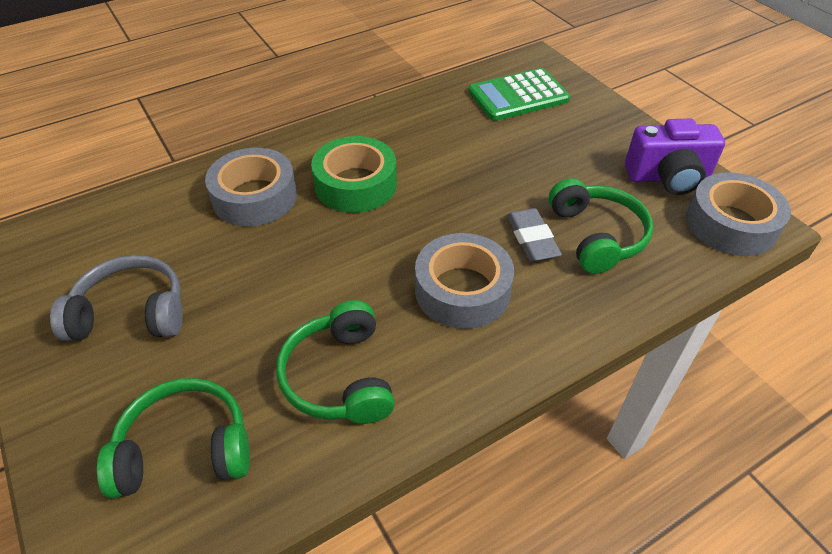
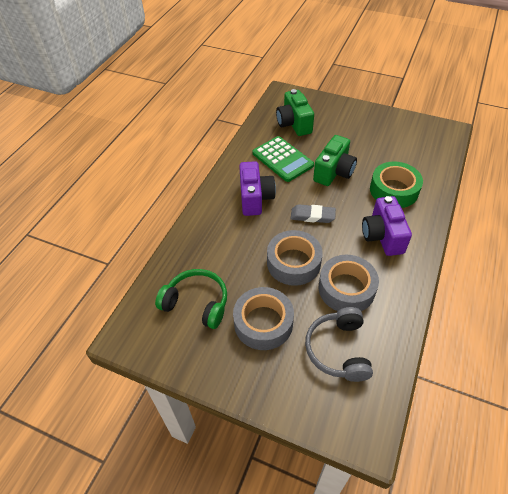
green camera: none = 0 -> [276,89,314,136] [313,135,357,186] = 2
green headphones: [97,378,250,498] [276,300,395,424] [549,178,653,274] = 3 -> [155,269,227,329] = 1
purple camera: [625,119,725,195] = 1 -> [239,161,276,216] [362,196,412,256] = 2

